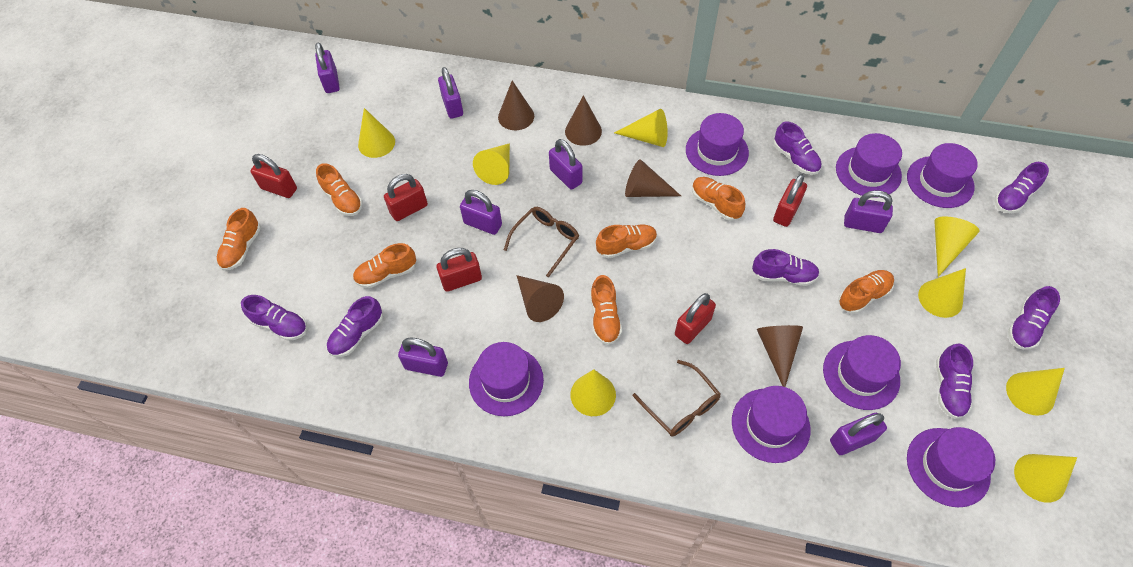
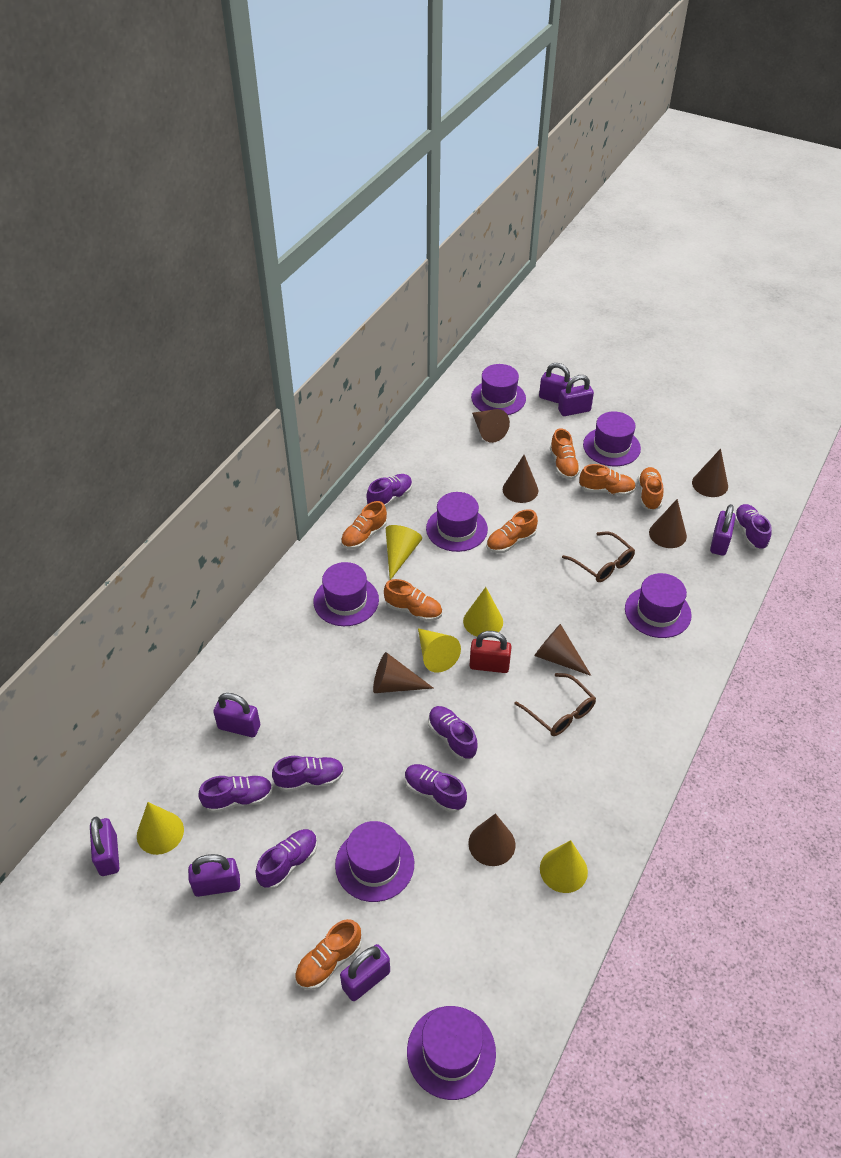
brown cone: [498,81,534,130] [516,275,564,322] [565,95,602,146] [625,159,681,197] [757,325,803,387] = 5 -> [373,652,433,693] [468,813,516,866] [472,409,510,443] [503,455,538,503] [534,624,591,676] [649,499,687,548] [692,449,728,497] = 7
red padlock: [250,154,297,198] [384,174,428,221] [436,248,482,292] [675,293,716,344] [773,174,807,227] = 5 -> [470,631,512,673] = 1
yellow cone: [358,108,395,158] [473,143,510,185] [570,369,616,416] [614,109,668,147] [918,268,966,318] [934,217,980,277] [1006,368,1065,416] [1014,454,1077,502] = 8 -> [137,802,184,855] [386,525,422,580] [418,628,461,672] [463,587,503,636] [540,840,588,893] = 5

